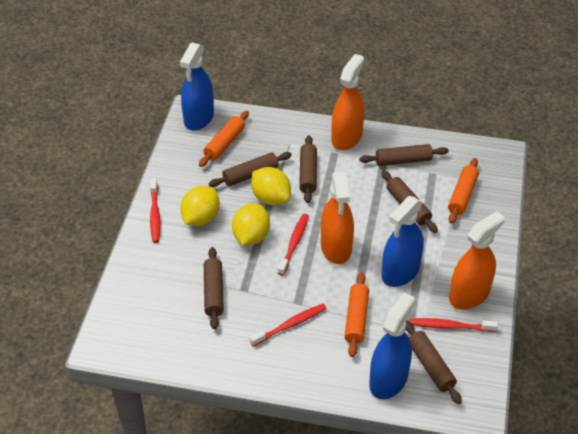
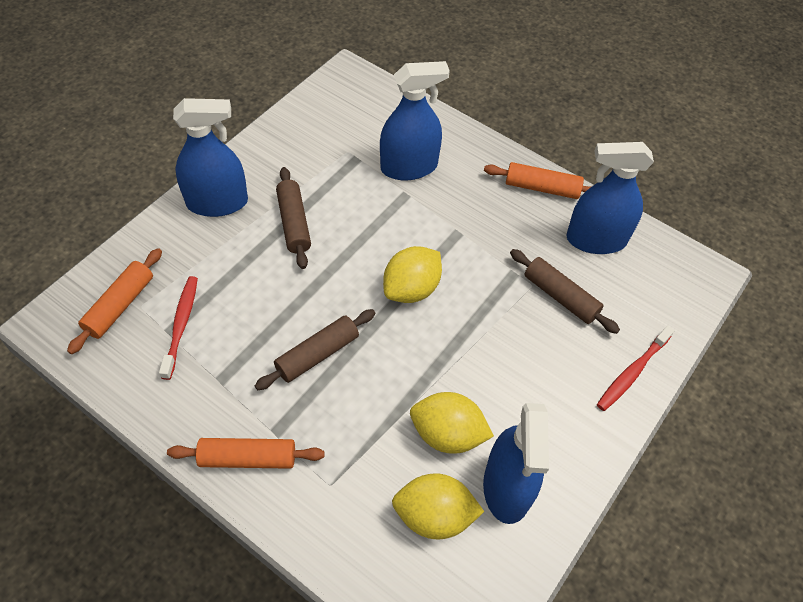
blue spray bottle: [180,42,214,131] [369,293,415,399] [382,196,424,287] = 3 -> [173,98,248,217] [380,61,450,180] [483,403,549,524] [567,142,654,254] = 4
brown rolling pin: [204,247,224,329] [208,152,292,187] [299,135,317,203] [359,144,449,166] [381,170,438,233] [406,320,462,404] = 6 -> [255,309,375,390] [276,167,311,269] [510,249,620,334] = 3
orange spray bottle: [321,172,354,264] [332,54,364,150] [449,211,505,310] = 3 -> none = 0
red toothbrush: [150,179,160,243] [250,304,327,346] [278,214,309,276] [409,318,498,332] = 4 -> [159,276,198,380] [597,326,675,411] = 2

